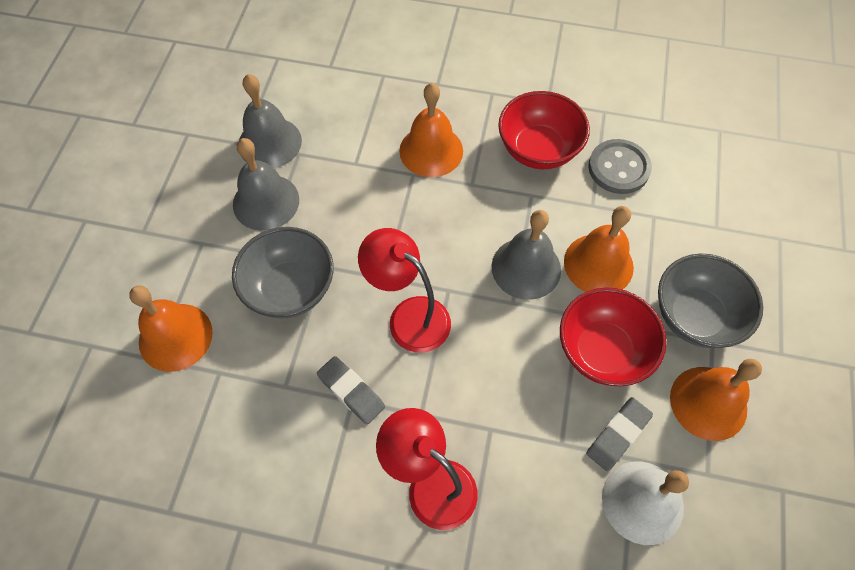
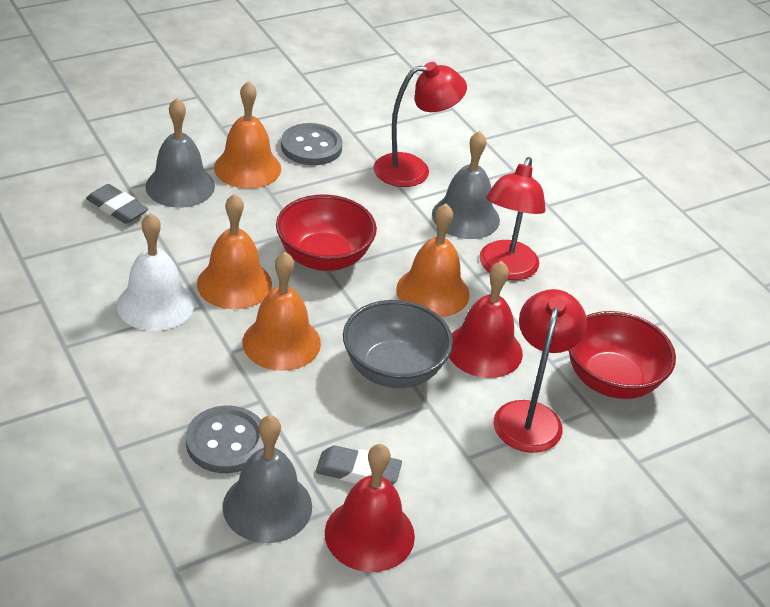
grey bowl: [232,227,334,319] [658,253,763,348] = 2 -> [343,300,453,388] = 1
grey button: [588,139,652,194] = 1 -> [186,405,264,473] [281,123,343,165] = 2
red bell: none = 0 -> [325,444,415,572] [449,261,523,378] = 2
red lamp: [358,228,451,353] [376,408,478,530] = 2 -> [373,62,467,187] [479,157,546,280] [493,289,587,453] = 3

